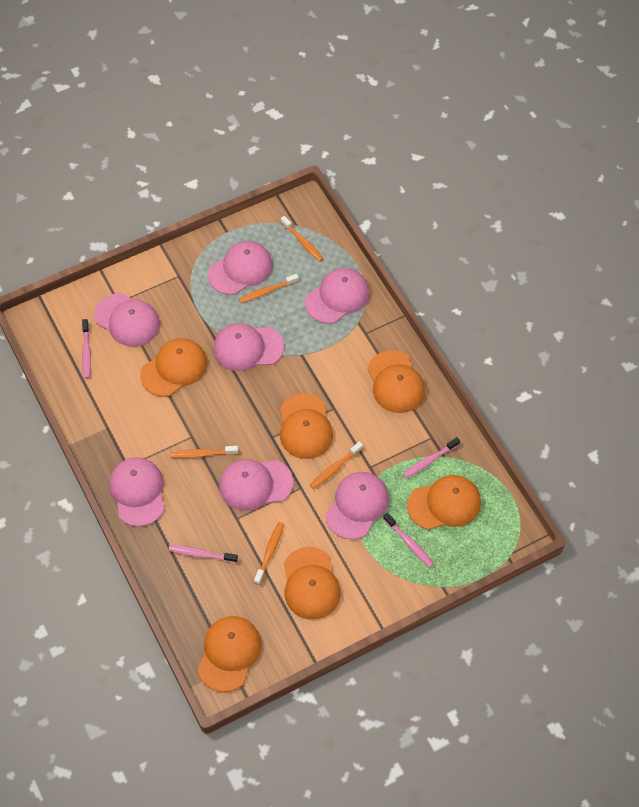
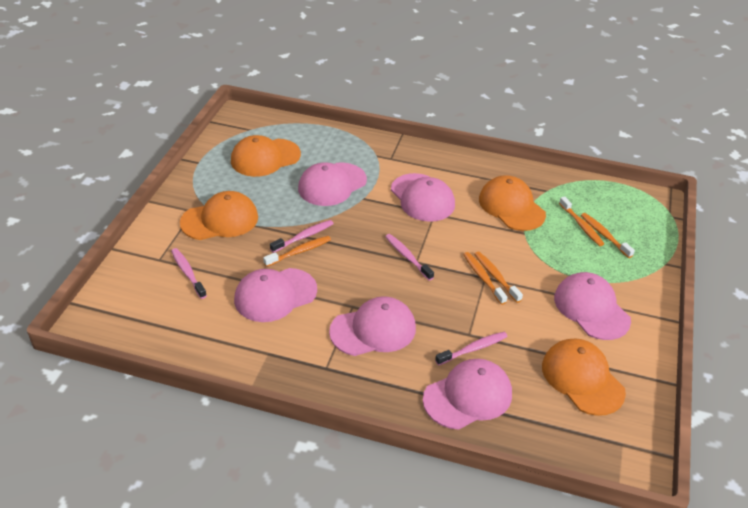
orange cap: [140,338,207,397] [197,616,261,692] [280,394,333,459] [284,547,341,620] [367,350,425,413] [407,475,481,530] = 6 -> [180,191,258,240] [231,135,301,177] [479,175,546,231] [542,339,626,416] = 4
pink cap: [94,293,160,347] [109,457,165,527] [208,241,273,295] [213,323,284,371] [219,459,293,511] [305,268,370,324] [326,472,389,540] = 7 -> [234,268,317,322] [298,162,367,206] [329,296,416,356] [391,173,455,222] [423,359,512,429] [554,272,631,340] = 6

